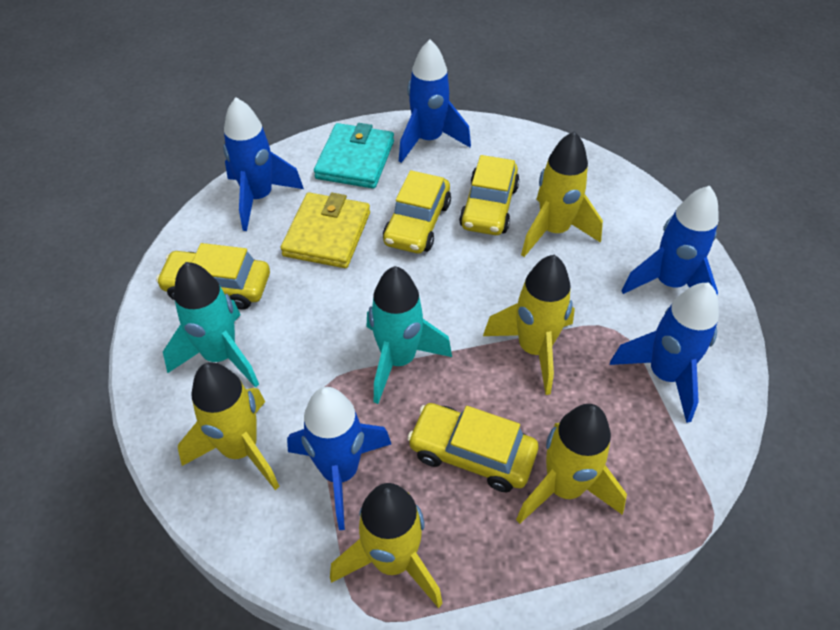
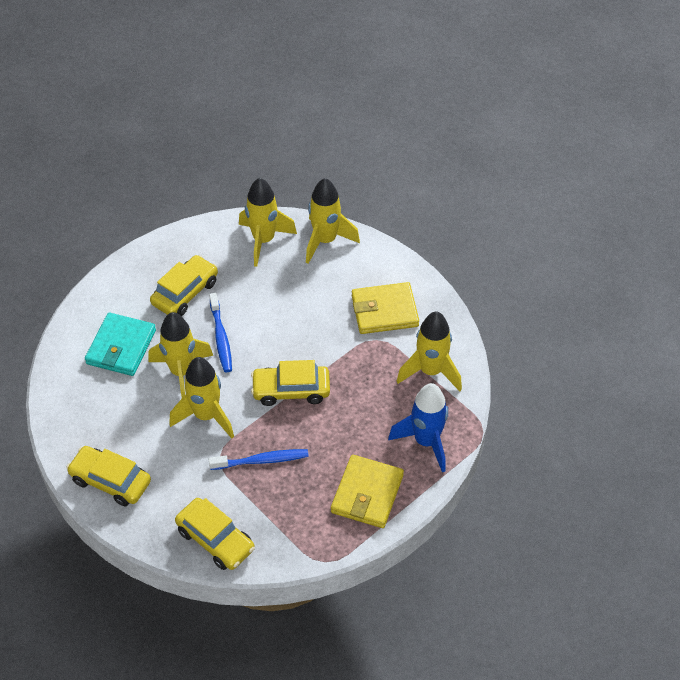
blue rocket: [223,97,304,231] [287,387,391,530] [399,40,471,163] [610,282,719,423] [621,186,719,295] = 5 -> [388,383,448,472] = 1
blue toothbrush: none = 0 -> [209,293,232,372] [209,449,309,470] = 2
turquoise rocket: [163,262,259,388] [367,266,452,404] = 2 -> none = 0
yellow wallet: [281,192,370,268] = 1 -> [331,455,404,528] [352,282,419,334] = 2

